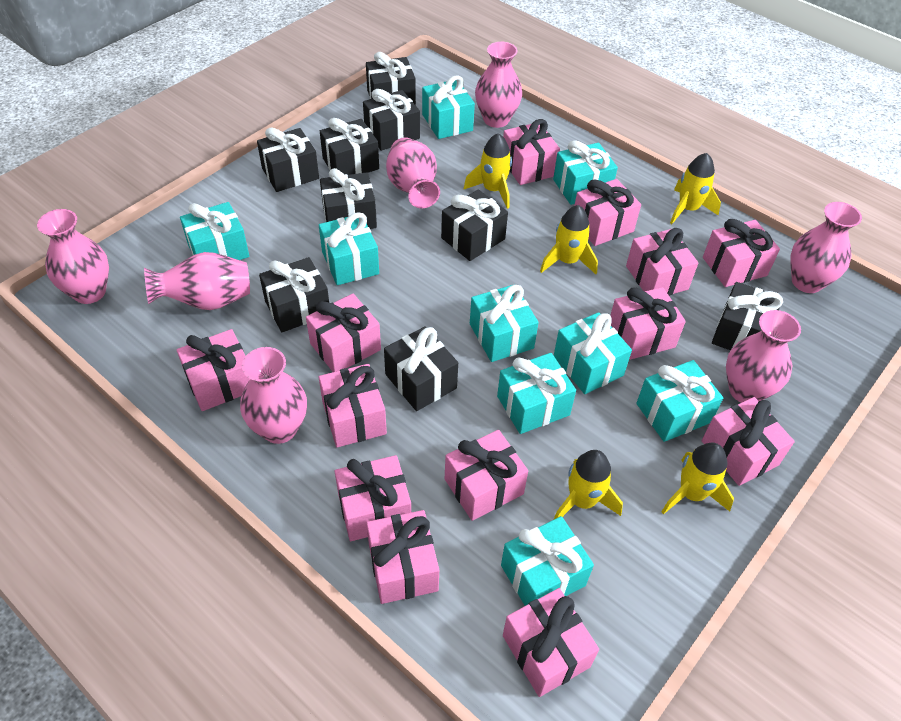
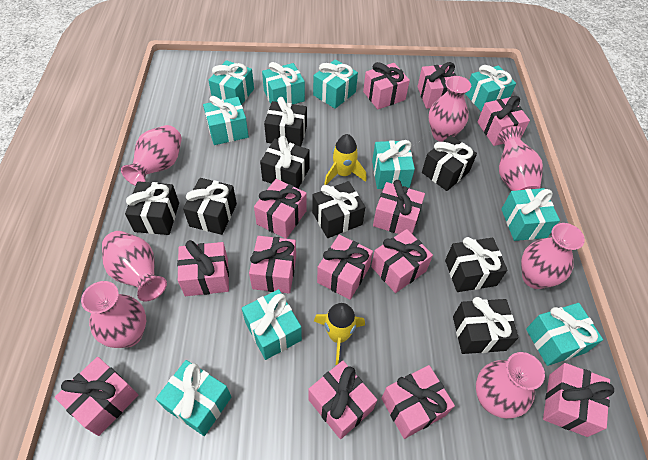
black gift: [257,127,319,192] [259,257,329,332] [320,118,379,175] [320,168,377,229] [363,89,420,151] [366,52,416,105] [384,326,458,411] [441,189,508,261] [712,282,783,350] = 9 -> [125,181,179,235] [183,178,237,235] [260,136,309,189] [264,97,307,147] [312,181,365,238] [422,135,477,191] [445,237,507,292] [453,297,519,354] = 8
turquoise gift: [180,202,249,260] [319,212,379,285] [422,75,475,139] [470,284,539,362] [497,353,576,434] [501,516,594,606] [553,140,618,205] [554,312,632,394] [636,360,723,442] = 9 -> [156,360,231,436] [203,96,249,145] [208,60,254,105] [242,289,302,360] [262,62,305,104] [313,59,358,109] [372,140,415,189] [465,65,516,112] [501,188,560,241] [526,303,603,366] = 10
yellow rocket: [464,133,512,209] [540,205,598,274] [554,450,623,519] [661,443,734,514] [670,153,721,224] = 5 -> [314,303,365,365] [324,134,367,185] = 2

